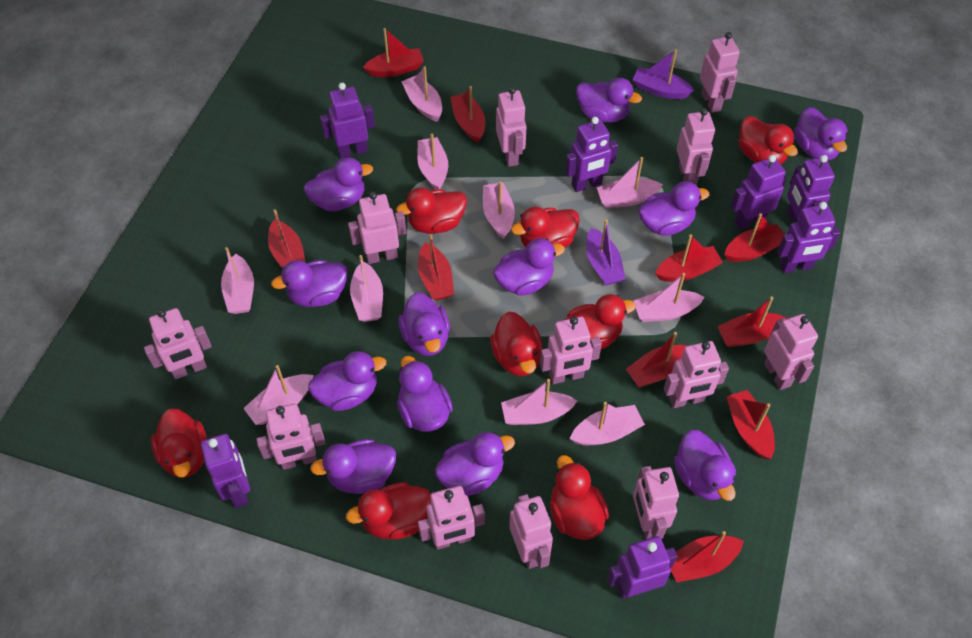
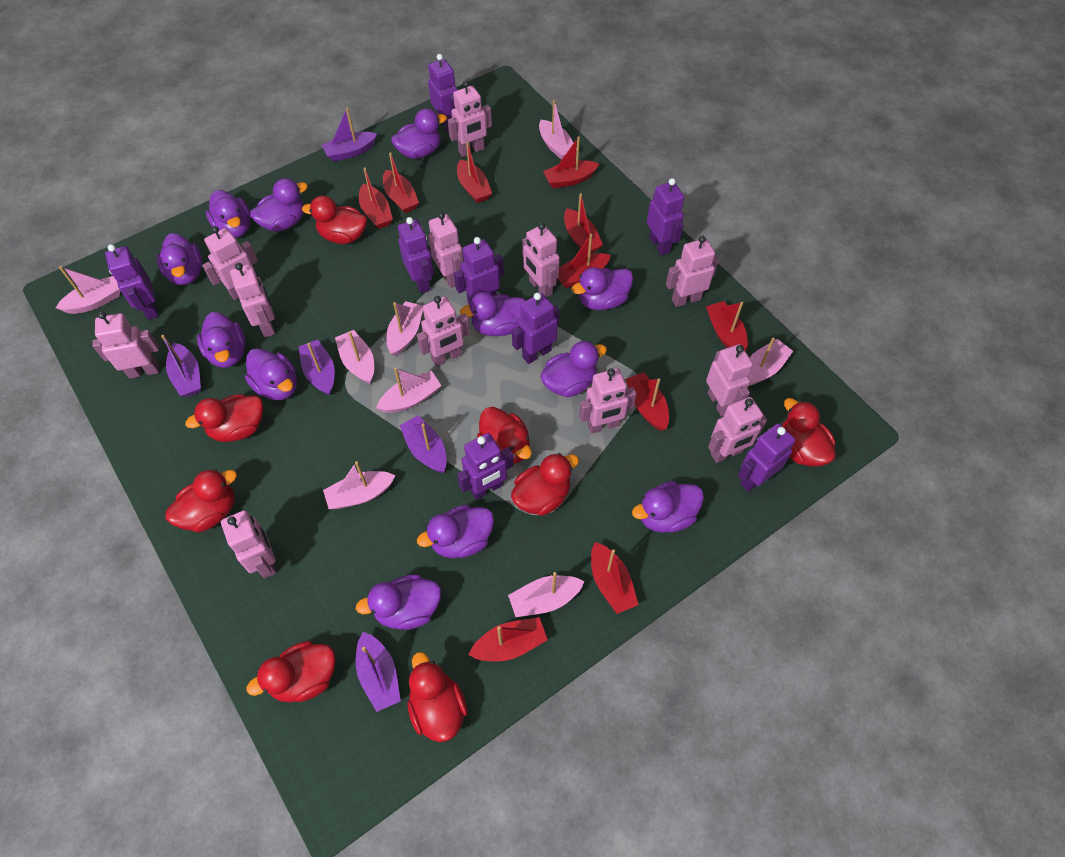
pink boat: [221,247,254,314] [243,365,314,425] [350,255,383,322] [401,66,442,122] [417,134,448,190] [483,181,515,239] [501,379,577,425] [570,402,645,445] [597,157,663,208] [633,273,704,322] = 10 -> [56,266,120,314] [323,461,396,509] [335,330,374,384] [376,367,441,413] [387,301,423,356] [508,572,584,617] [539,100,577,160] [748,338,793,386] = 8
purple boat: [586,219,626,286] [633,49,694,99] = 2 -> [161,335,201,397] [298,340,335,395] [322,108,377,161] [356,632,401,712] [399,415,447,473] = 5
purple robot: [201,434,250,508] [320,83,375,158] [565,117,618,192] [607,536,677,599] [730,155,787,230] [777,202,840,273] [787,155,835,222] = 7 -> [105,244,159,320] [398,217,434,293] [428,54,458,133] [454,237,504,304] [457,433,513,500] [512,292,559,364] [647,178,684,255] [738,423,795,492] = 8

